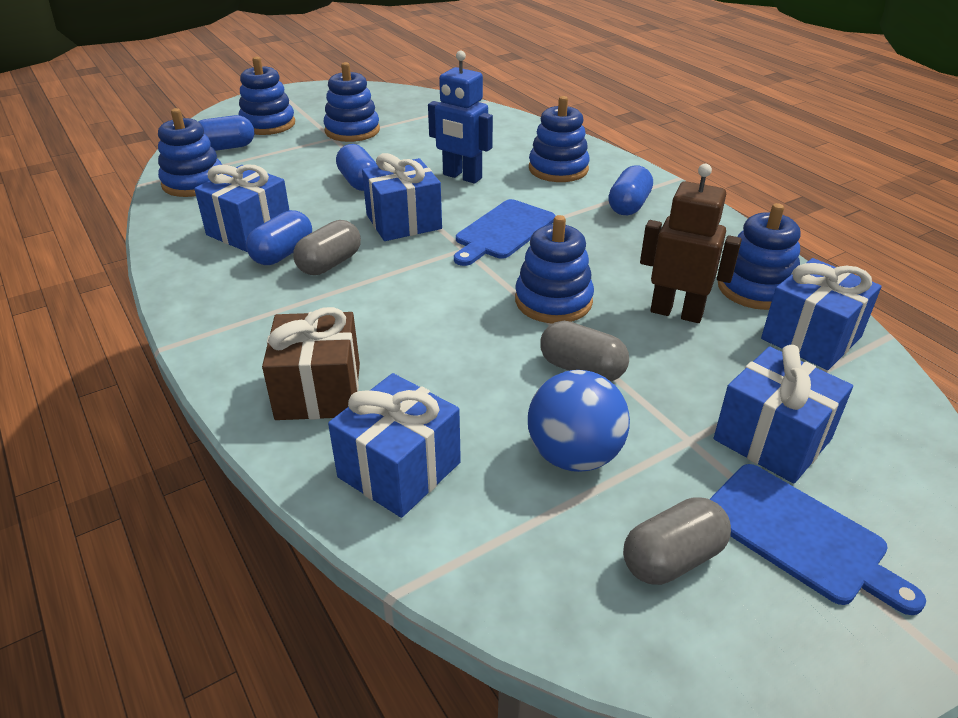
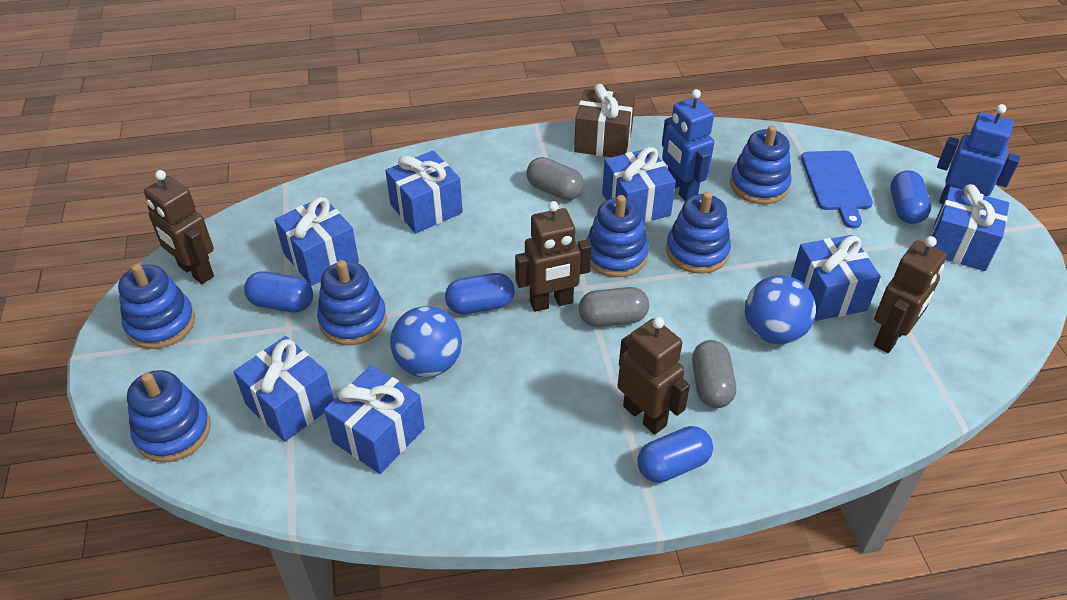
blue ball: [528,370,630,472] = 1 -> [390,306,462,378] [745,275,816,344] = 2
blue cutting board: [454,199,556,266] [710,464,926,615] = 2 -> [801,150,873,228] = 1
blue gift: [194,165,289,252] [328,373,461,518] [362,153,442,241] [714,345,853,484] [761,258,882,370] = 5 -> [234,336,334,442] [274,197,359,286] [324,365,425,474] [385,150,463,234] [602,147,676,223] [791,235,881,321] [931,184,1009,271] = 7
blue robot: [428,50,493,183] = 1 -> [662,89,714,201] [937,104,1020,204] = 2
brown robot: [640,164,742,323] = 1 -> [144,170,214,284] [515,201,592,312] [618,317,690,434] [874,236,947,353] = 4

